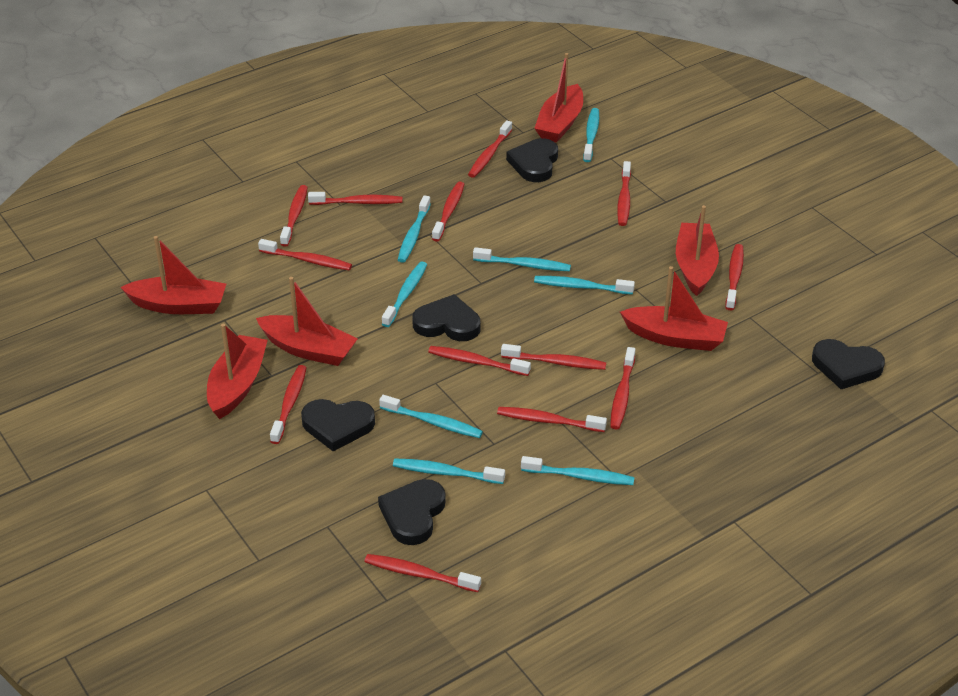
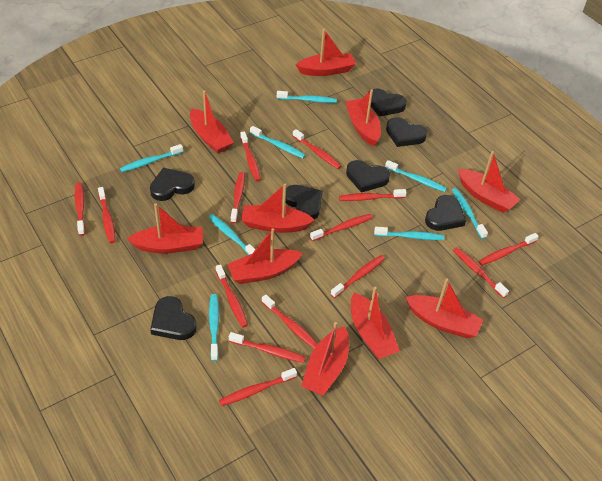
black heart: [301,399,375,451] [378,479,446,545] [412,294,480,341] [506,138,558,182] [812,339,885,389] = 5 -> [150,168,195,201] [150,296,196,340] [286,185,323,220] [346,160,390,192] [368,88,407,117] [386,117,427,147] [425,195,466,231] = 7
red boat: [120,236,226,314] [207,324,268,419] [256,277,358,366] [534,53,583,143] [620,266,728,351] [676,205,719,296] = 6 -> [127,204,203,254] [190,90,234,153] [227,228,303,284] [241,183,315,233] [296,29,356,76] [301,322,349,396] [345,89,381,146] [351,287,400,359] [405,278,483,338] [458,151,520,213] = 10
red toothbrush: [258,239,352,270] [270,365,307,444] [280,185,308,247] [308,192,402,205] [364,554,481,592] [428,346,531,376] [432,182,464,242] [468,120,512,178] [497,407,607,432] [501,344,606,370] [610,347,635,430] [617,161,631,226] [726,244,744,310] = 13 -> [75,182,85,236] [98,187,116,243] [216,264,248,328] [219,368,297,406] [229,332,306,363] [230,172,245,223] [240,131,261,181] [262,294,318,349] [293,129,341,169] [310,214,373,241] [331,255,385,298] [339,189,407,201] [453,247,509,298] [479,233,539,265] = 14

